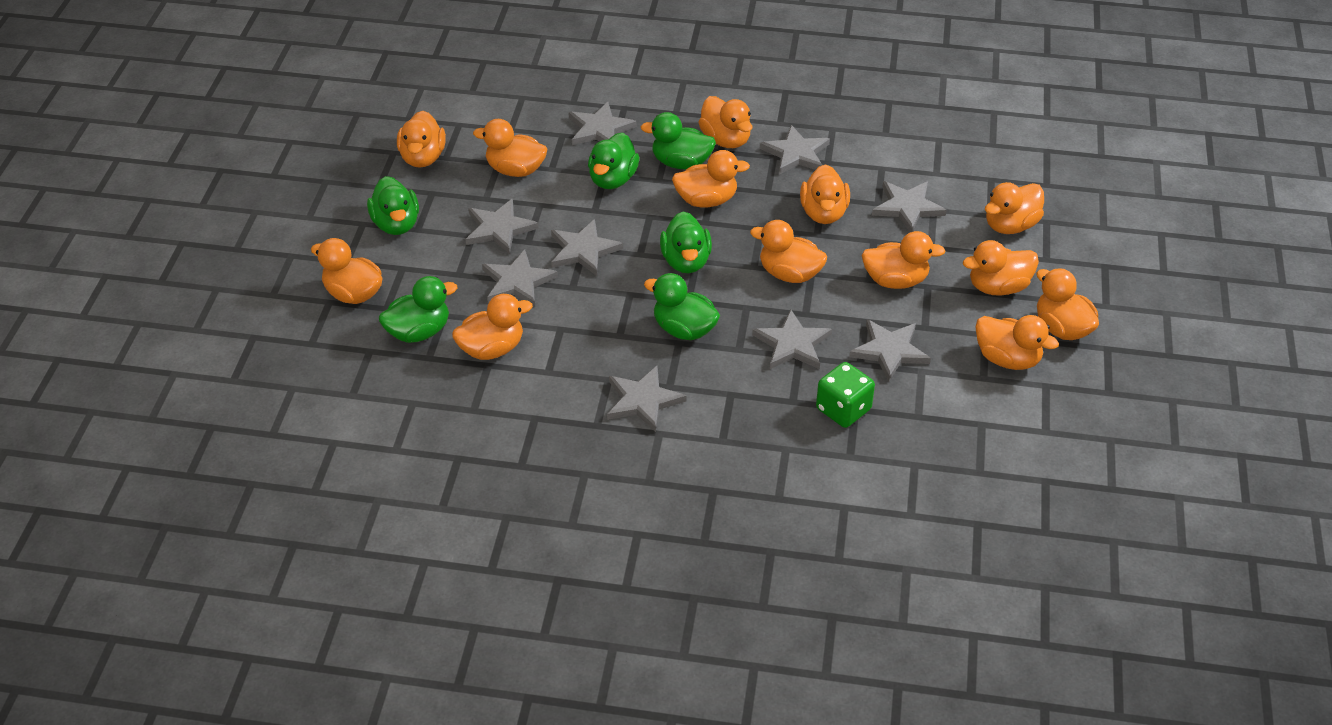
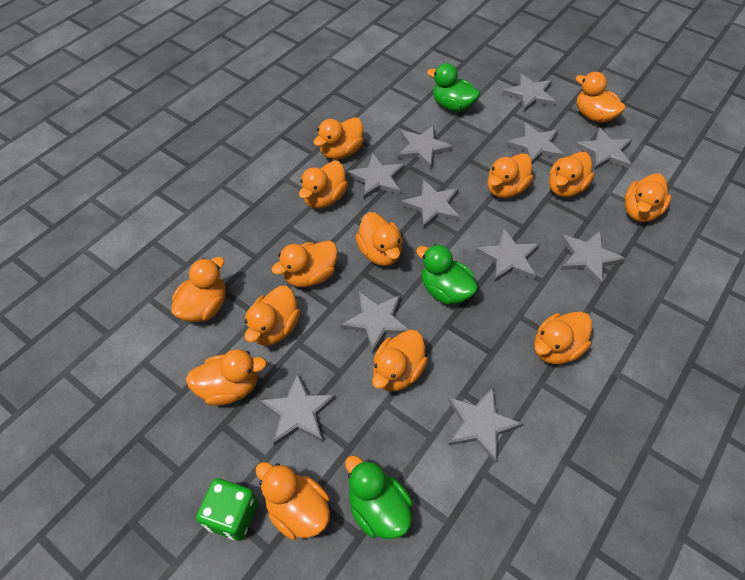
green duck: [367,176,419,235] [379,276,457,343] [588,133,639,189] [641,112,716,169] [644,273,720,340] [660,211,712,273] = 6 -> [345,455,413,539] [416,244,478,304] [427,63,480,112] = 3
grey star: [466,199,539,254] [482,249,558,307] [551,219,623,276] [569,102,637,145] [607,366,687,432] [752,309,832,369] [760,125,830,175] [849,319,931,381] [872,181,947,232] = 9 -> [260,373,336,445] [341,292,409,353] [347,153,405,199] [398,125,453,169] [401,179,460,229] [448,387,523,463] [475,229,540,282] [503,73,556,112] [506,122,564,164] [561,231,626,285] [575,127,632,170] = 11
orange duck: [311,238,382,304] [397,111,446,168] [452,294,533,360] [473,119,547,177] [672,150,750,207] [698,96,752,148] [750,220,827,283] [800,164,850,224] [862,231,946,289] [963,240,1039,296] [975,315,1059,370] [985,182,1044,234] [1036,268,1099,340] = 13 -> [171,257,226,322] [186,349,267,406] [244,286,300,346] [256,462,330,540] [272,241,338,287] [299,161,348,209] [313,117,363,160] [356,212,402,266] [372,330,428,391] [488,153,533,198] [534,311,592,364] [549,152,594,197] [575,72,626,123] [624,173,672,222] = 14

